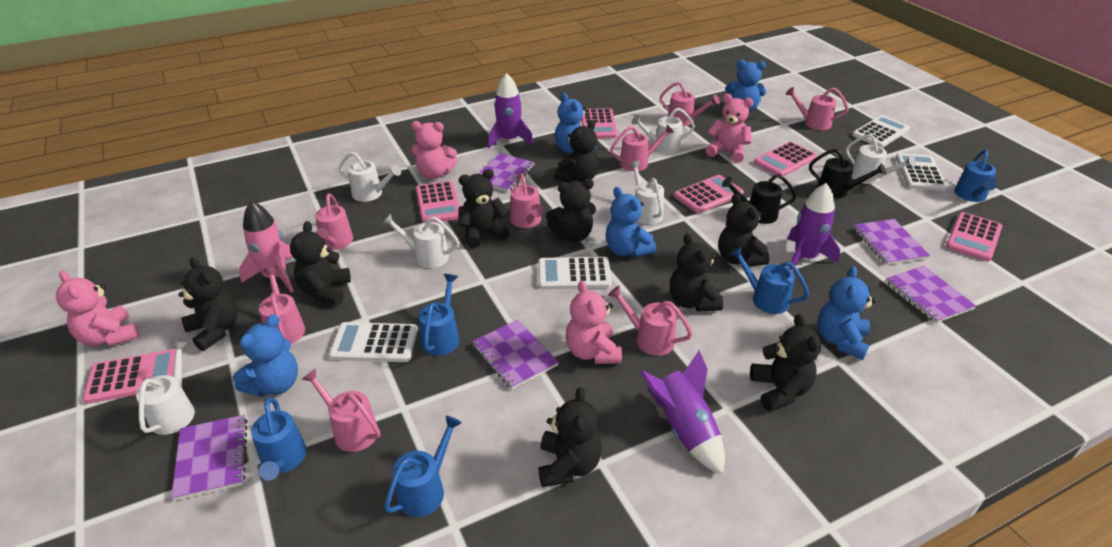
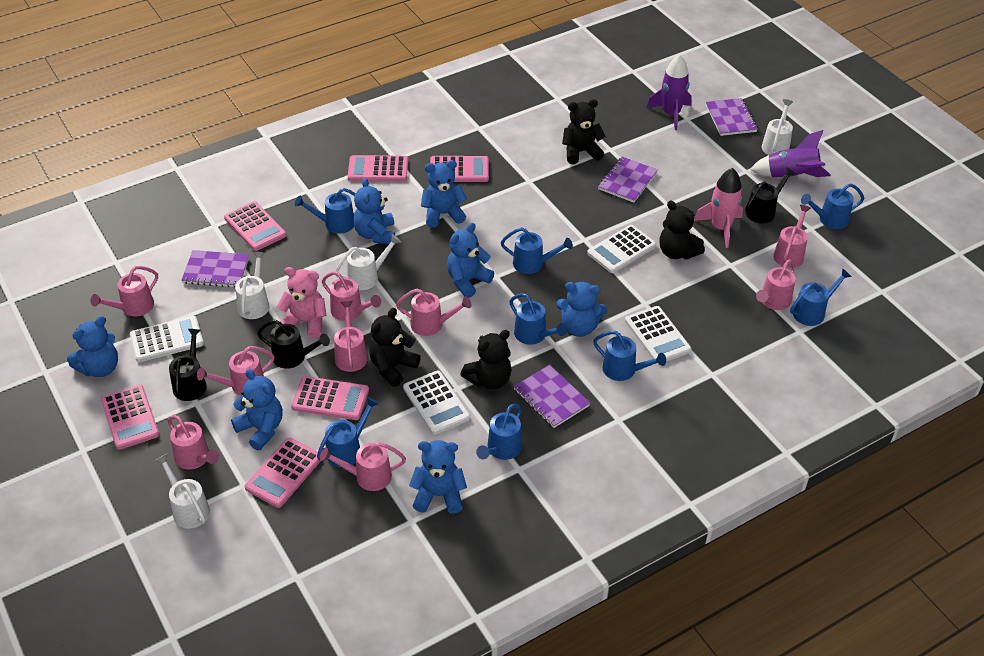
black teddy bear: [178,257,238,351] [290,221,351,305] [458,169,509,248] [538,387,602,487] [546,179,596,242] [554,120,599,183] [670,233,723,312] [718,194,769,267] [750,314,821,411] = 9 -> [369,308,421,387] [460,330,512,389] [562,99,606,164] [659,200,705,260] = 4
black watering can: [722,174,796,224] [809,148,886,199] = 2 -> [169,329,207,401] [257,320,330,369] [745,167,796,223] = 3
blue teddy bear: [233,314,298,397] [555,93,596,153] [606,187,656,257] [725,60,766,112] [817,266,876,360] = 5 -> [67,316,118,377] [231,369,283,450] [353,178,395,244] [409,440,467,514] [421,160,467,228] [447,223,494,298] [556,282,607,337] = 7
blue watering can: [251,397,307,481] [384,415,462,517] [419,274,459,356] [729,246,809,314] [954,150,997,202] = 5 -> [295,188,356,234] [317,397,379,468] [476,404,522,460] [501,227,573,274] [509,293,567,345] [593,331,666,381] [790,268,852,326] [801,183,864,229] = 8
pink teddy bear: [56,271,139,346] [411,121,457,179] [566,281,622,364] [706,94,753,163] = 4 -> [277,267,326,338] = 1
pink watering can: [259,267,305,344] [302,368,380,452] [315,193,353,250] [510,174,544,228] [608,286,692,356] [610,125,674,171] [660,82,720,126] [785,87,848,130] = 8 -> [91,266,158,316] [168,415,219,469] [197,346,275,396] [320,442,406,491] [322,271,381,321] [334,301,368,372] [396,289,472,336] [756,259,796,310] [773,205,811,268] = 9
purple notebook: [171,415,248,501] [472,320,559,390] [478,153,535,192] [854,219,930,265] [886,266,976,323] = 5 -> [181,250,249,288] [513,365,590,428] [598,157,658,203] [705,98,758,136] = 4
purple rocket: [488,73,534,149] [640,350,725,474] [787,183,840,271] = 3 -> [647,54,692,130] [750,130,831,178] = 2
white watering can: [136,342,195,435] [339,152,401,202] [382,213,460,268] [628,161,664,225] [631,108,695,153] [846,134,916,184] = 6 -> [154,454,210,529] [235,251,269,319] [336,234,401,290] [762,99,793,155] = 4

